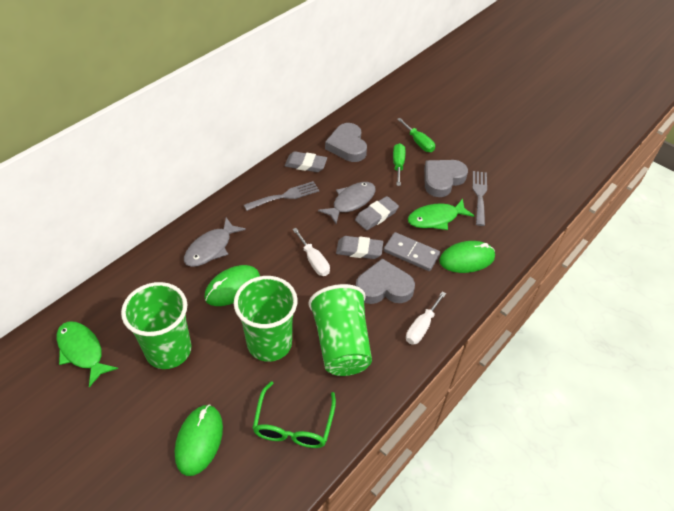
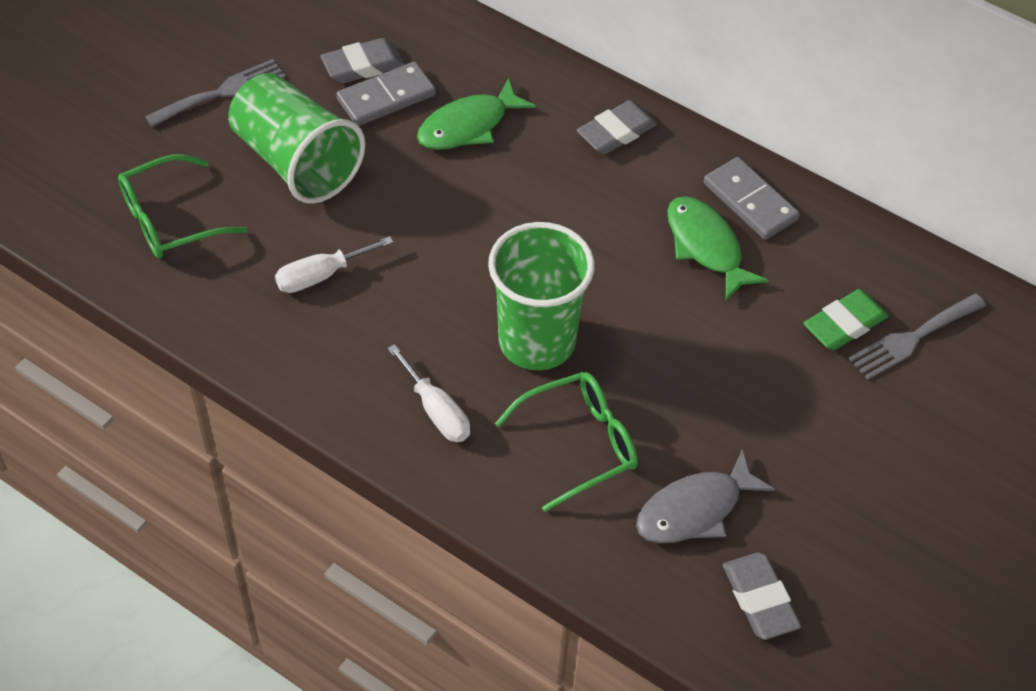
green cup: [121,282,191,369] [234,276,298,362] [309,284,372,376] = 3 -> [228,73,366,204] [488,222,595,370] = 2
green eraser: none = 0 -> [804,289,889,350] = 1
green glasses: [253,381,336,448] = 1 -> [118,154,248,258] [495,372,638,512] = 2
green mouse: [175,405,223,476] [204,265,260,306] [439,241,495,273] = 3 -> none = 0
green screwdriver: [393,143,405,186] [397,118,435,152] = 2 -> none = 0
grey domino: [384,232,440,271] = 1 -> [337,62,436,126] [704,157,800,240] = 2
grey fish: [184,218,246,267] [318,182,376,224] = 2 -> [636,449,775,543] = 1
grey heart: [325,123,367,162] [356,258,415,304] [424,160,468,197] = 3 -> none = 0

